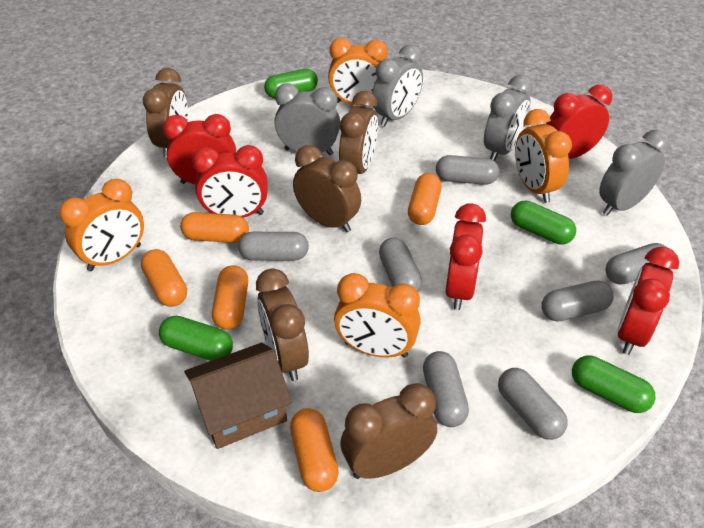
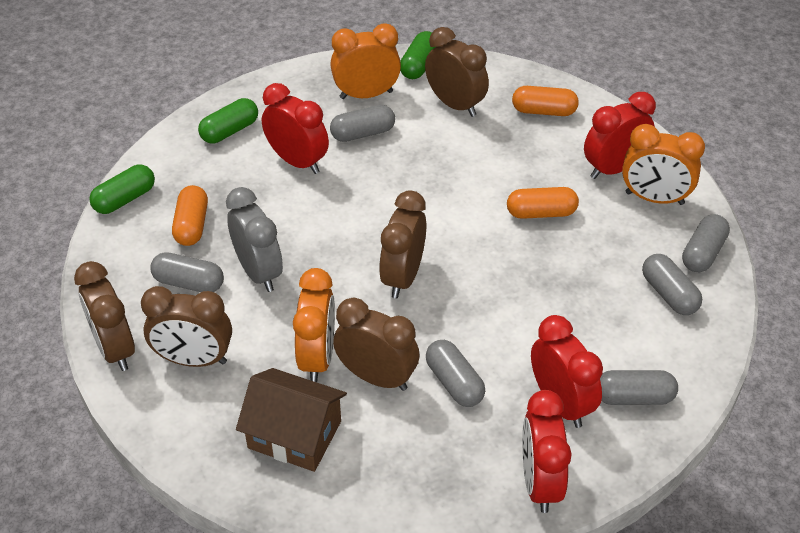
green capsule: [159,316,233,361] [264,69,318,98] [511,200,576,245] [572,356,656,413] = 4 -> [89,165,155,214] [198,98,258,143] [400,31,437,79] = 3
grey capsule: [238,232,309,261] [379,238,422,292] [423,351,469,427] [436,155,499,185] [498,368,568,440] [541,281,614,321] [606,243,666,284] = 7 -> [150,252,224,292] [330,105,395,142] [426,340,485,407] [600,370,678,405] [642,254,702,315] [682,214,730,272] = 6
grey clock: [275,83,340,155] [372,44,423,127] [484,75,533,161] [599,130,670,216] = 4 -> [226,187,283,292] = 1
orange capsule: [141,249,187,307] [180,212,249,243] [212,265,248,330] [290,408,339,492] [408,173,441,225] = 5 -> [172,185,208,246] [507,187,579,219] [512,86,579,116] = 3
orange clock: [59,179,144,271] [328,38,388,105] [334,273,421,358] [515,109,572,203] = 4 -> [293,268,335,382] [330,23,401,99] [622,124,705,205] = 3
red clock: [163,114,236,184] [192,145,267,218] [445,203,486,310] [546,85,612,159] [618,246,679,355] = 5 -> [262,83,329,174] [522,390,572,513] [531,315,603,428] [584,92,656,179] = 4

